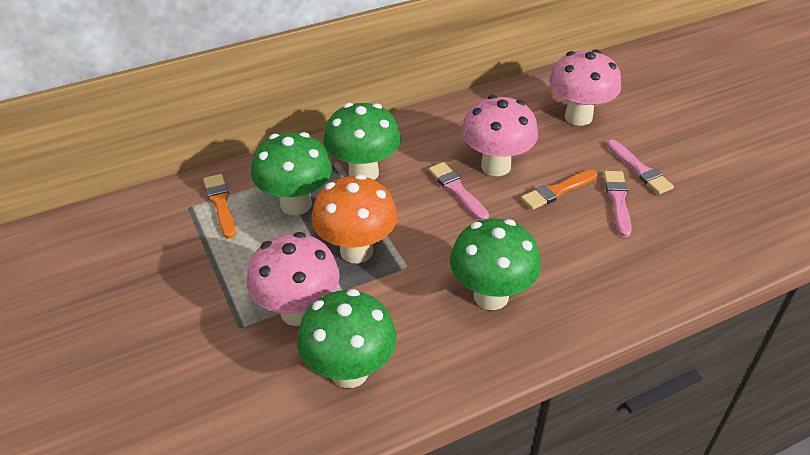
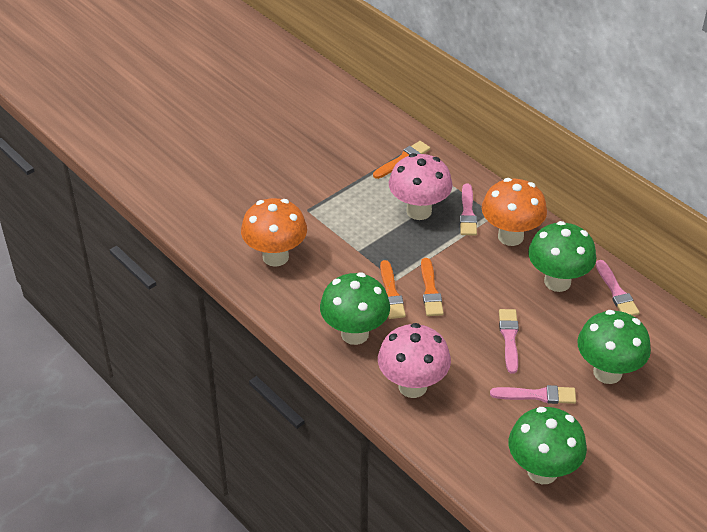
orange brush: [203,174,236,239] [521,170,598,210] = 2 -> [373,141,430,179] [380,260,406,319] [421,258,444,316] = 3
orange mushroom: [312,174,398,263] = 1 -> [241,198,307,267] [482,178,547,246] = 2
pink brush: [429,162,489,220] [604,171,632,237] [607,140,674,194] = 3 -> [460,184,477,236] [490,385,576,404] [499,309,519,374] [596,260,640,316] = 4
pink mushroom: [247,232,340,326] [461,95,538,176] [549,50,621,126] = 3 -> [378,323,451,398] [389,153,453,220] = 2

